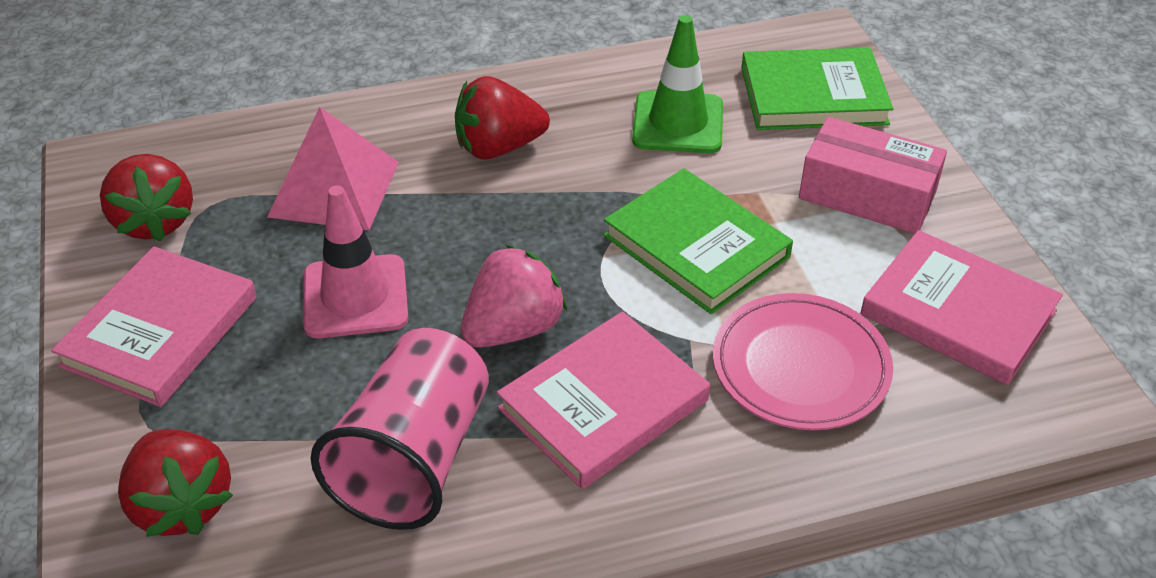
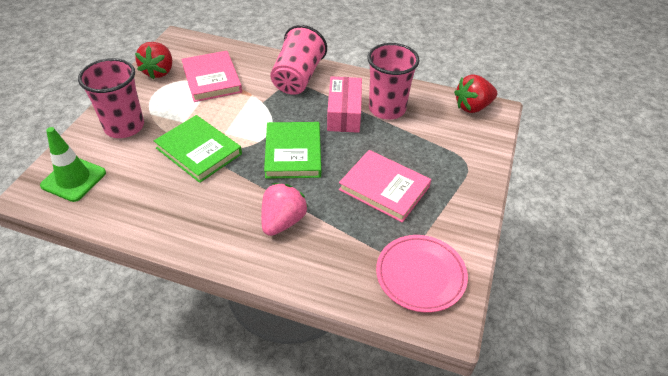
pink book: [51,246,257,407] [496,311,710,489] [860,230,1063,385] = 3 -> [181,51,242,102] [339,150,431,223] = 2
pink cup: [310,328,489,530] = 1 -> [78,58,144,138] [270,25,327,95] [367,43,420,120] = 3
pink pyramid: [267,107,399,230] = 1 -> none = 0
pink traffic cone: [303,185,408,338] = 1 -> none = 0
red strawberry: [100,154,193,242] [118,429,233,537] [455,76,550,160] = 3 -> [135,42,172,79] [454,74,497,113] = 2

